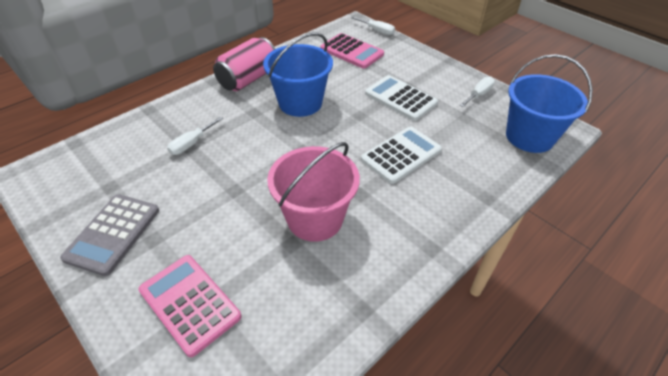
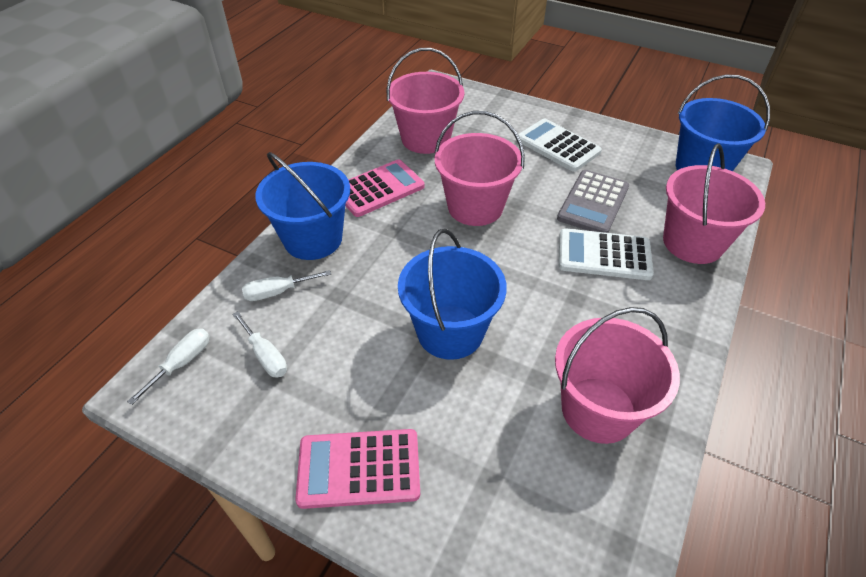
blue bucket: [263,33,333,117] [506,54,593,153] = 2 -> [255,152,350,260] [398,229,507,360] [676,75,770,171] = 3
pink bucket: [267,142,360,242] = 1 -> [386,48,465,154] [435,111,525,226] [555,307,680,444] [663,144,765,264] = 4
pink can: [213,37,275,91] = 1 -> none = 0

